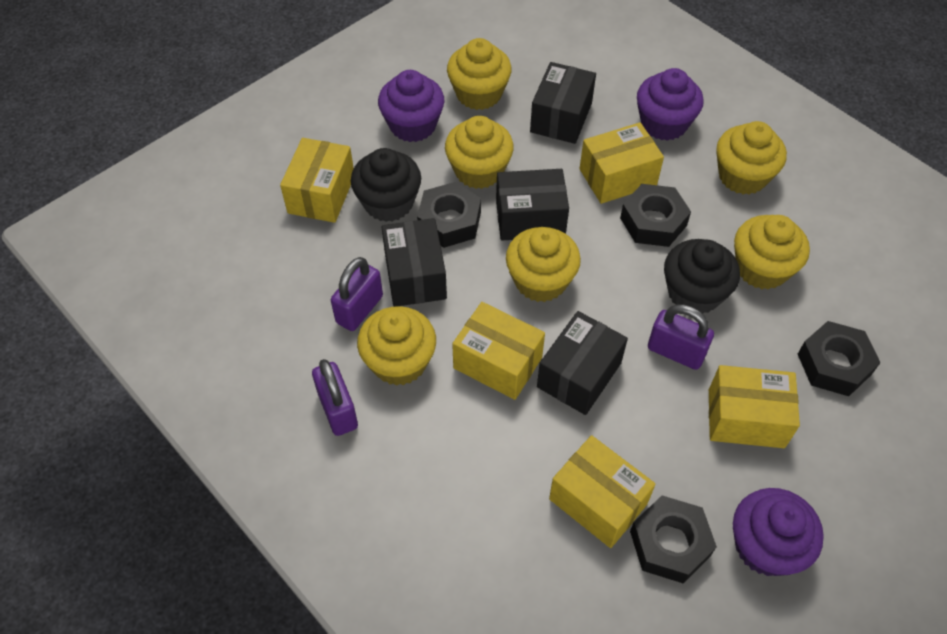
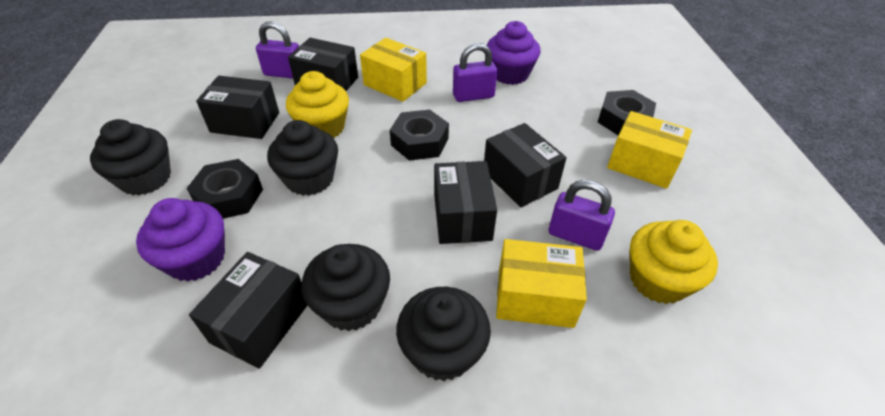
black box: [382,218,447,307] [496,169,569,240] [530,62,596,144] [537,311,628,415] = 4 -> [189,252,308,369] [196,76,279,139] [288,38,358,91] [434,161,497,244] [484,123,567,207] = 5
black cupcake: [351,148,421,222] [664,239,740,314] = 2 -> [90,119,171,195] [267,120,338,196] [302,244,390,331] [396,287,491,381] = 4
black nut: [417,182,481,248] [620,184,691,247] [630,496,717,583] [798,321,881,396] = 4 -> [186,159,263,219] [390,109,449,161] [598,90,656,135] = 3
purple cupcake: [378,70,444,142] [637,68,704,141] [733,488,824,576] = 3 -> [136,198,225,282] [487,21,540,85] = 2
yellow box: [280,138,354,223] [452,302,545,400] [549,435,656,548] [579,122,664,204] [709,365,800,448] = 5 -> [360,38,427,102] [496,239,587,328] [607,111,692,189] = 3
yellow cupcake: [357,306,436,386] [445,116,514,189] [447,38,512,110] [506,227,581,302] [716,121,787,195] [734,215,810,290] = 6 -> [286,71,349,138] [630,220,718,304] = 2

